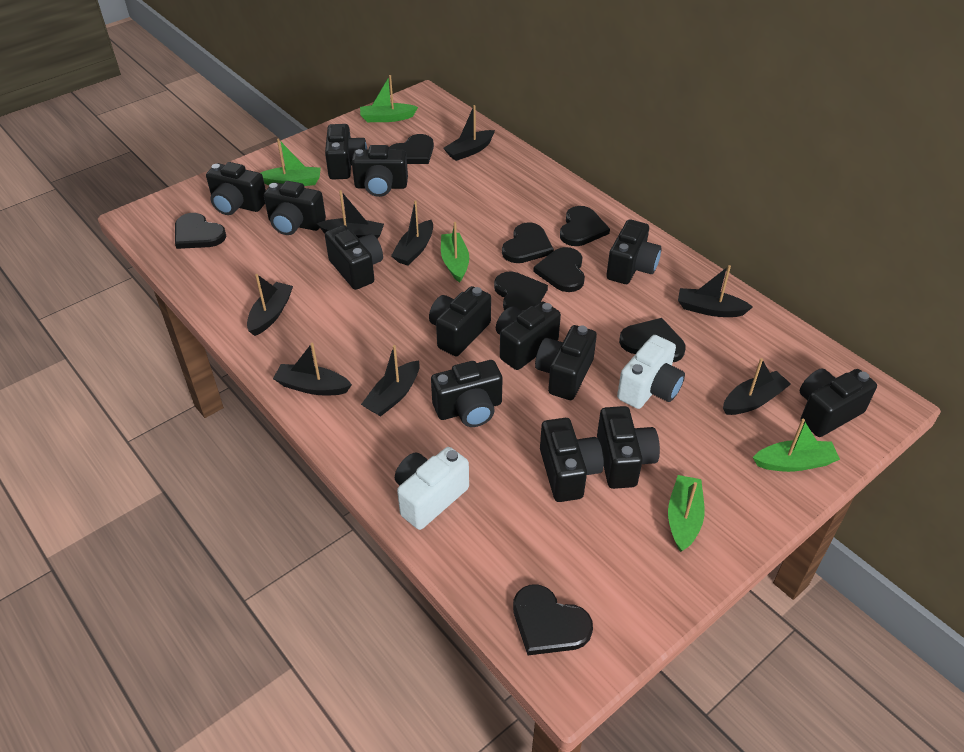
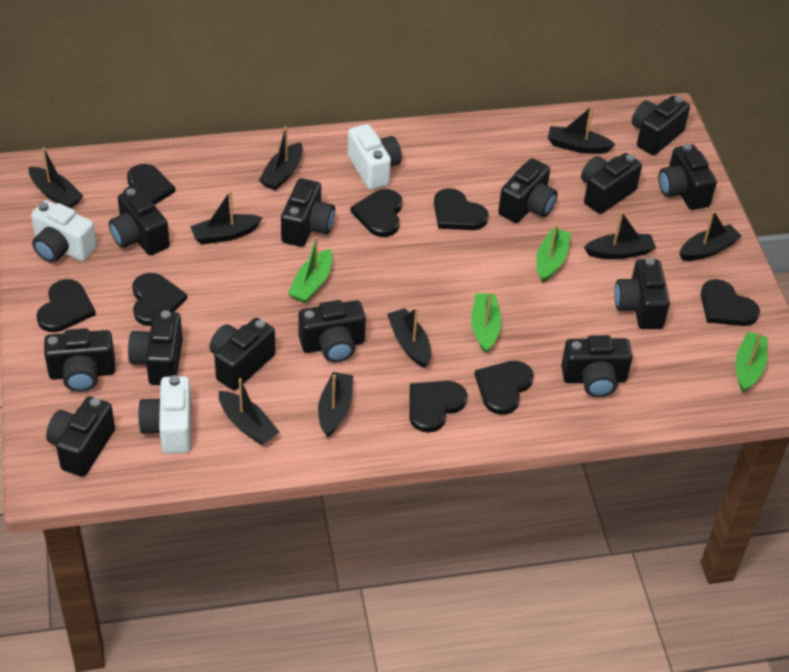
black boat: [247,274,293,336] [273,343,352,395] [317,190,384,239] [361,345,420,416] [391,200,433,265] [443,105,495,161] [678,265,753,317] [723,358,791,415] = 8 -> [29,147,83,208] [190,190,263,244] [219,378,279,445] [259,126,303,190] [318,372,353,437] [387,307,431,368] [548,106,616,154] [584,211,656,259] [679,210,742,261] = 9
green boat: [261,139,321,186] [360,75,418,122] [441,222,469,283] [668,475,705,552] [753,419,840,472] = 5 -> [288,236,332,303] [471,292,501,353] [536,224,571,283] [735,332,767,393] = 4
white camera: [395,447,469,530] [617,335,685,409] = 2 -> [31,200,97,263] [138,375,192,454] [348,124,402,190] = 3

